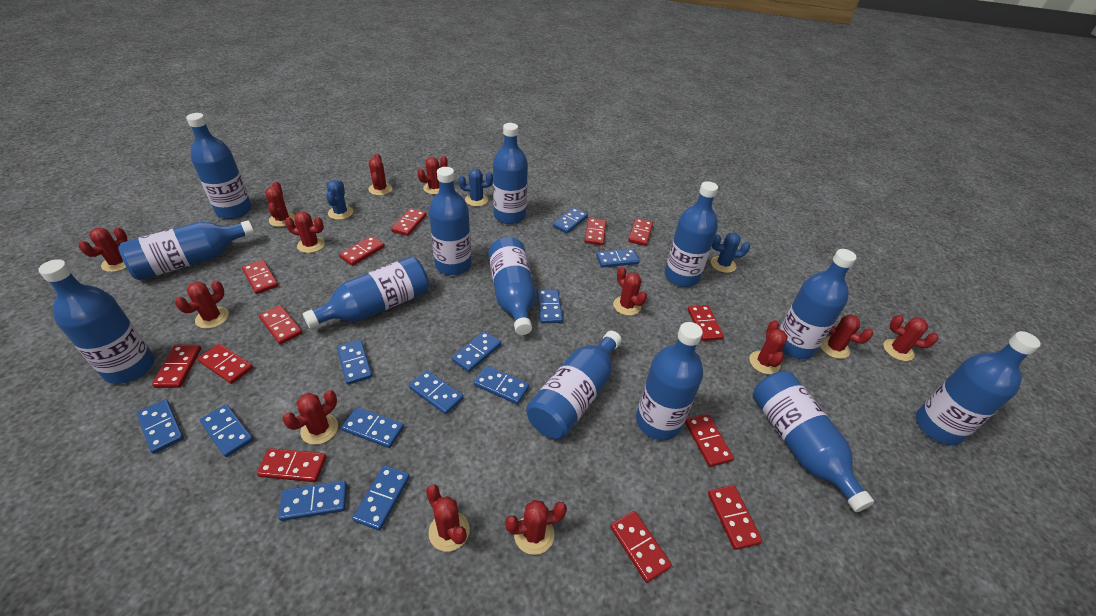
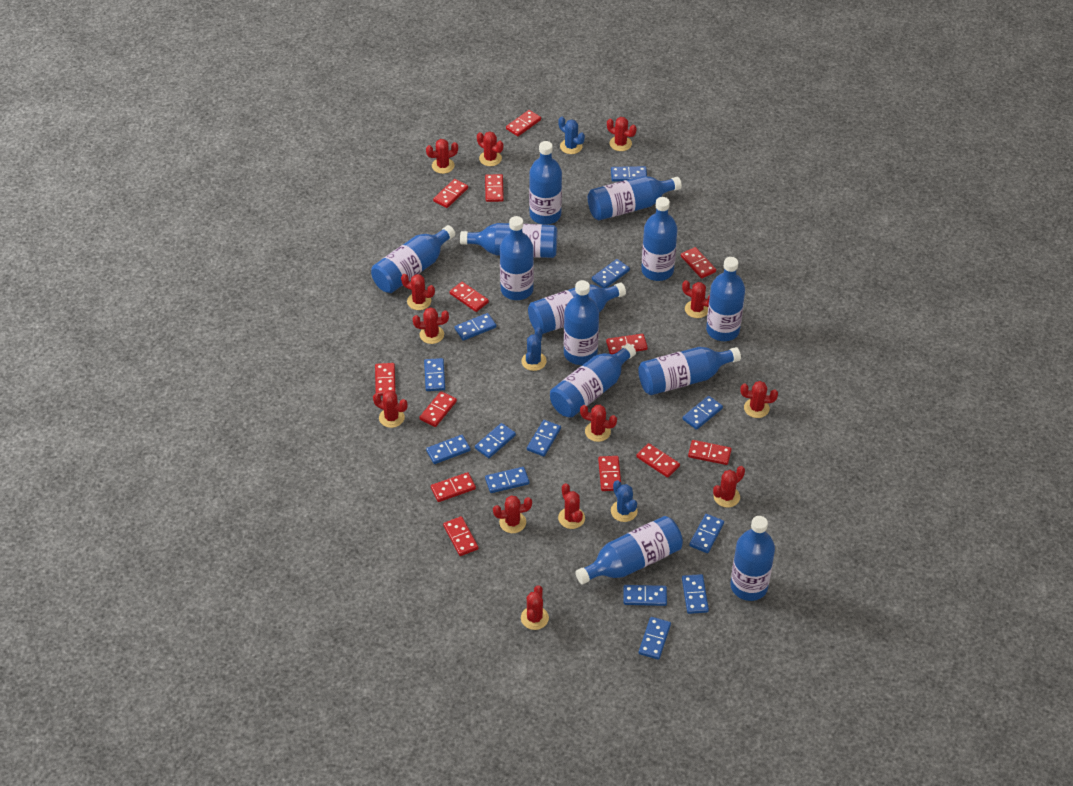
blue domino: [137,399,184,454] [200,404,253,457] [278,481,347,521] [337,340,372,385] [341,407,404,448] [352,465,410,531] [409,370,463,415] [452,331,501,372] [474,365,529,405] [537,289,563,323] [553,207,588,233] [596,249,639,268] = 12 -> [424,358,445,391] [426,435,471,464] [455,313,496,341] [475,423,516,458] [485,467,529,493] [527,420,561,457] [592,259,630,288] [611,166,647,181] [623,585,667,606] [639,617,671,660] [682,396,723,430] [682,574,709,614] [689,514,724,553] = 13

